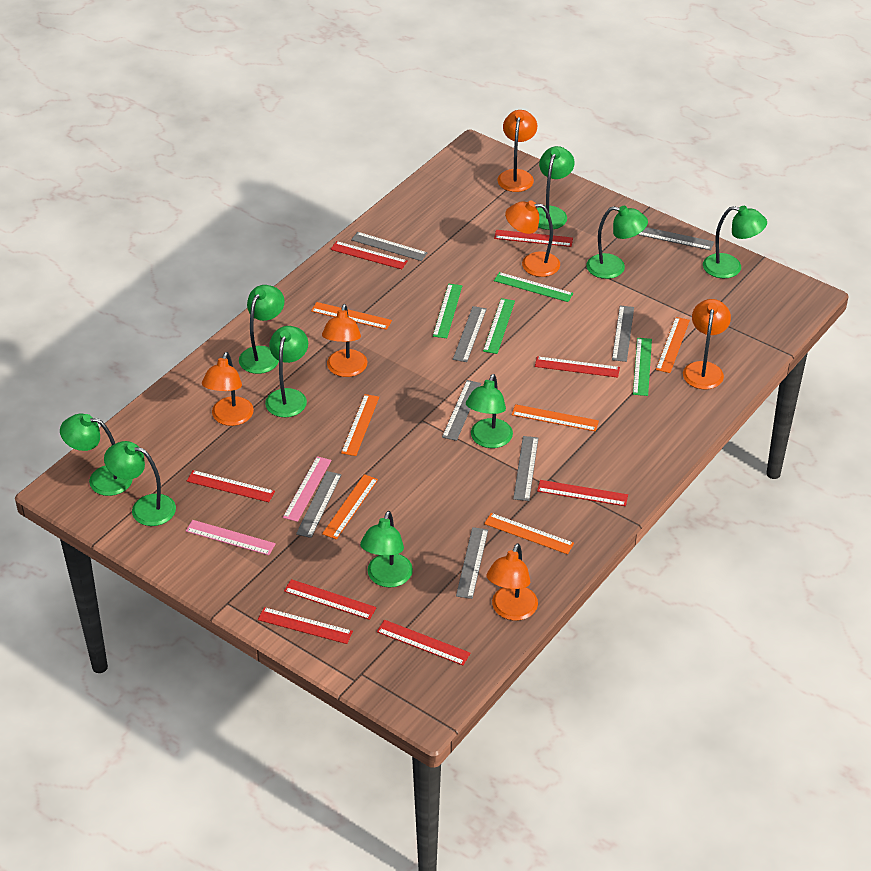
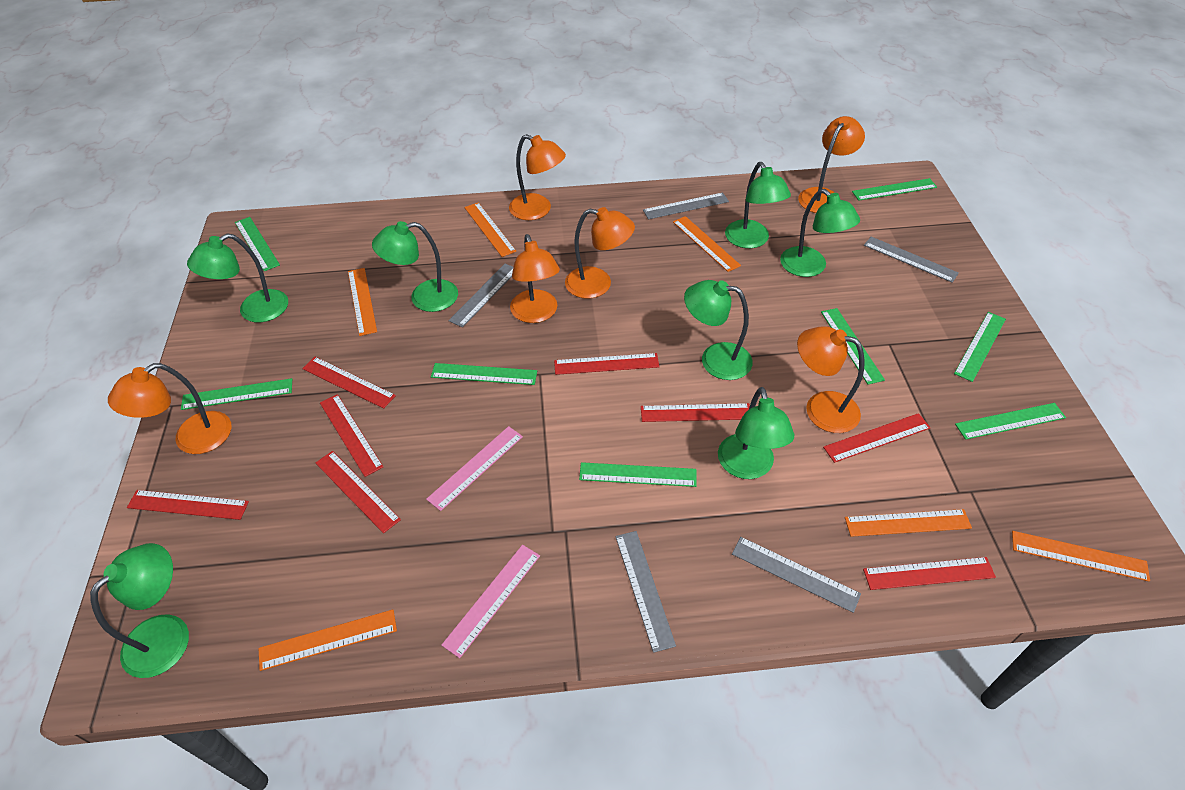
green lamp: [60,414,133,496] [104,441,176,526] [239,285,285,374] [265,326,308,417] [360,511,413,587] [466,374,513,448] [536,146,575,230] [586,206,648,279] [703,206,767,278] = 9 -> [90,543,189,678] [187,234,288,322] [372,221,458,312] [684,280,753,380] [718,387,794,479] [725,162,791,248] [780,189,860,277] = 7
green ruler: [433,284,462,338] [483,298,515,354] [494,272,573,302] [633,338,652,396] = 4 -> [181,378,292,410] [235,217,280,271] [431,363,537,385] [579,462,697,487] [821,308,885,384] [852,178,937,201] [954,312,1006,382] [955,403,1066,440] = 8
grey ruler: [296,471,342,538] [351,232,427,261] [442,380,481,441] [453,306,487,362] [456,527,488,599] [513,436,538,501] [612,305,634,362] [638,227,714,250] = 8 -> [448,264,513,328] [615,531,676,653] [643,193,729,219] [732,537,861,613] [864,237,959,282] = 5

